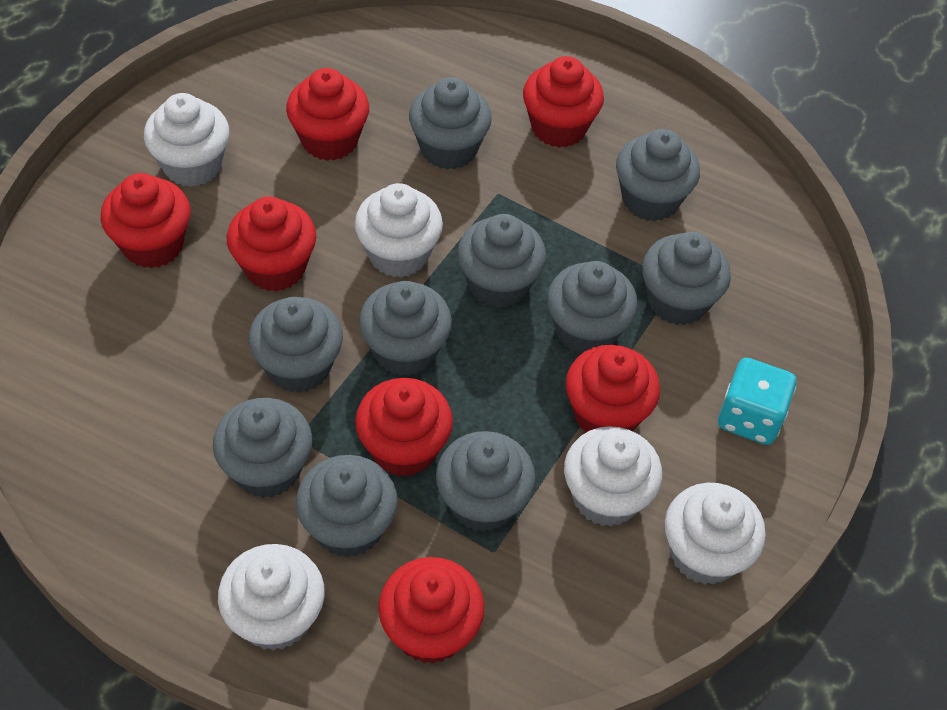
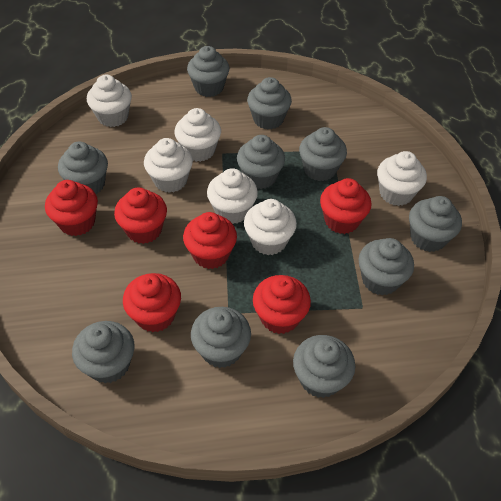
red cupcake: [100,173,190,268] [227,196,316,291] [286,68,369,161] [355,378,453,477] [378,557,484,664] [523,56,604,148] [566,345,660,433] = 7 -> [45,180,98,236] [114,187,167,244] [123,273,181,332] [183,212,237,269] [253,275,311,334] [320,178,372,234] = 6
turquoise dice: [718,358,796,445] = 1 -> none = 0
white cupcake: [144,93,229,187] [218,544,325,651] [355,183,443,278] [564,426,662,527] [665,483,766,585] = 5 -> [87,75,132,127] [144,138,193,193] [174,108,221,162] [207,168,258,224] [244,199,297,255] [377,151,427,206] = 6

